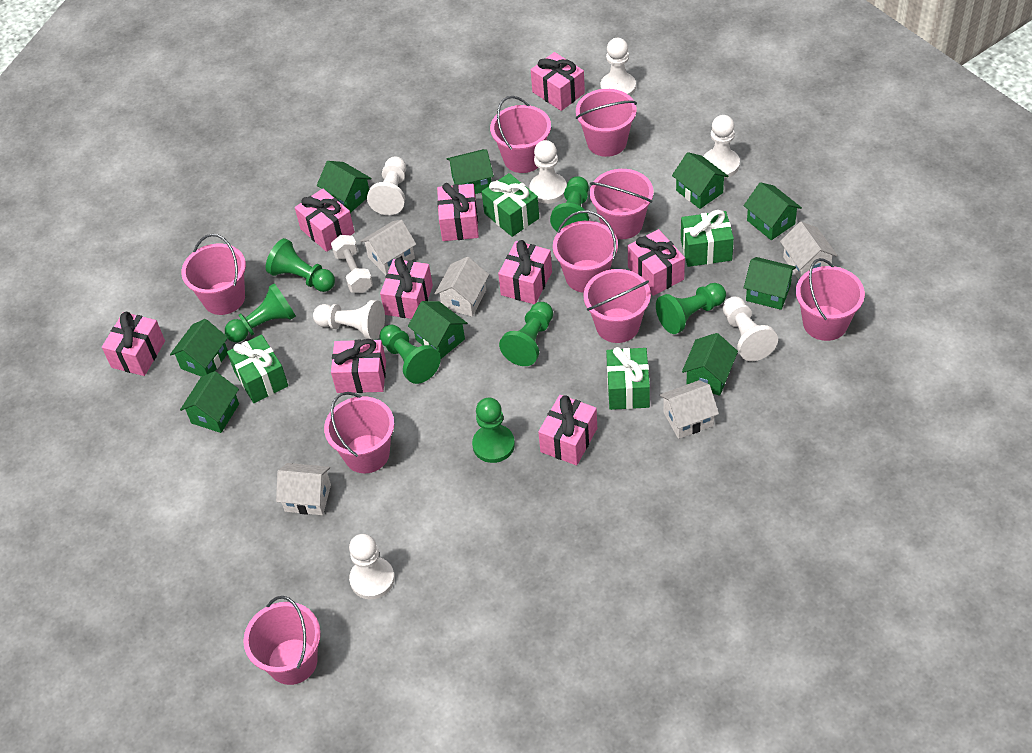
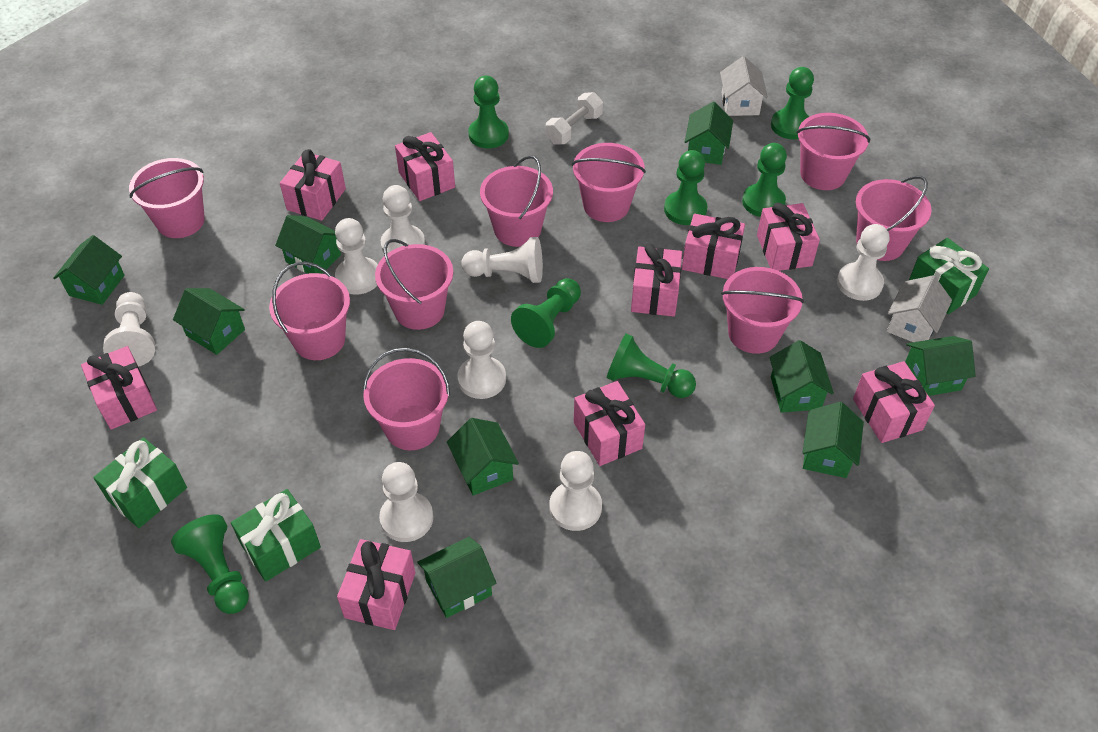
green gift: [227,334,288,403] [482,173,539,237] [606,347,650,410] [681,210,734,267] = 4 -> [93,437,187,528] [231,489,321,582] [909,238,989,314] = 3
white house: [276,463,331,515] [361,220,416,275] [435,257,489,317] [660,380,719,439] [780,222,838,279] = 5 -> [720,56,768,116] [887,275,952,342] = 2
white pawn: [313,300,385,340] [349,534,395,599] [367,157,406,215] [529,140,567,204] [600,38,636,96] [703,115,740,178] [723,297,778,361] = 7 -> [103,292,155,367] [335,218,378,295] [379,462,433,542] [381,185,425,253] [457,321,506,399] [461,237,543,283] [549,451,602,531] [837,224,889,301] = 8

